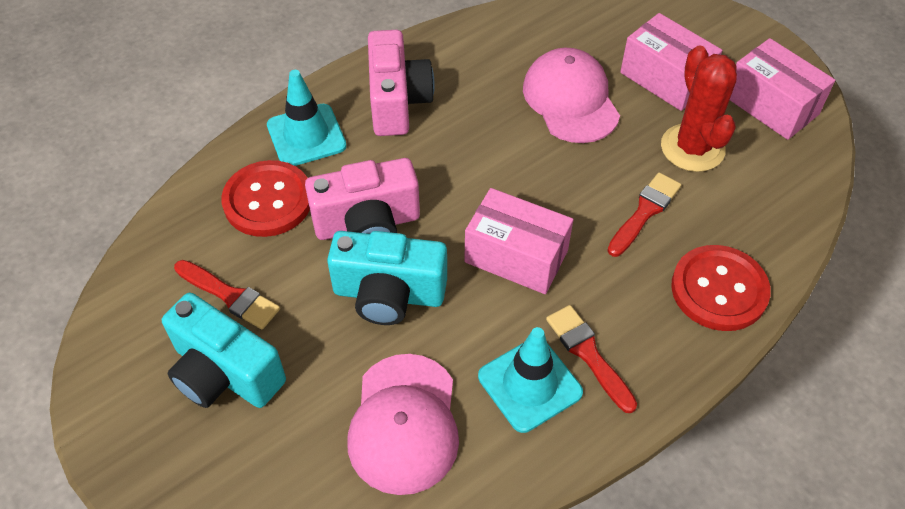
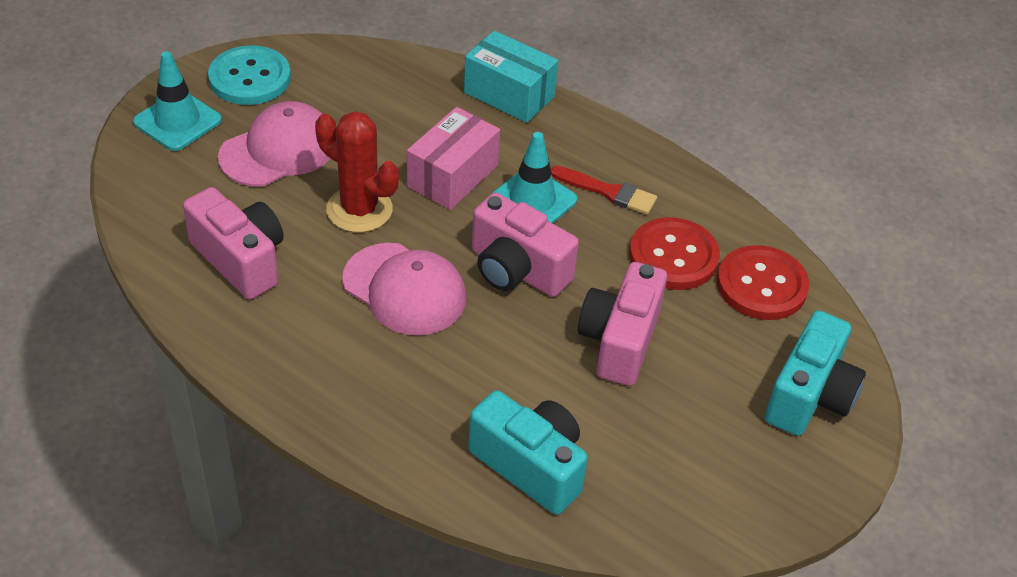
pink box: [464,188,573,294] [620,13,722,111] [730,38,835,140] = 3 -> [407,107,500,210] = 1
pink camera: [305,158,420,240] [368,30,435,136] = 2 -> [183,187,284,299] [472,192,579,297] [578,262,667,386] = 3
red brush: [174,260,280,329] [546,305,637,413] [607,172,681,257] = 3 -> [551,166,657,215] = 1
turquoise box: none = 0 -> [464,31,558,123] = 1
turquoise button: none = 0 -> [208,45,291,105] = 1

